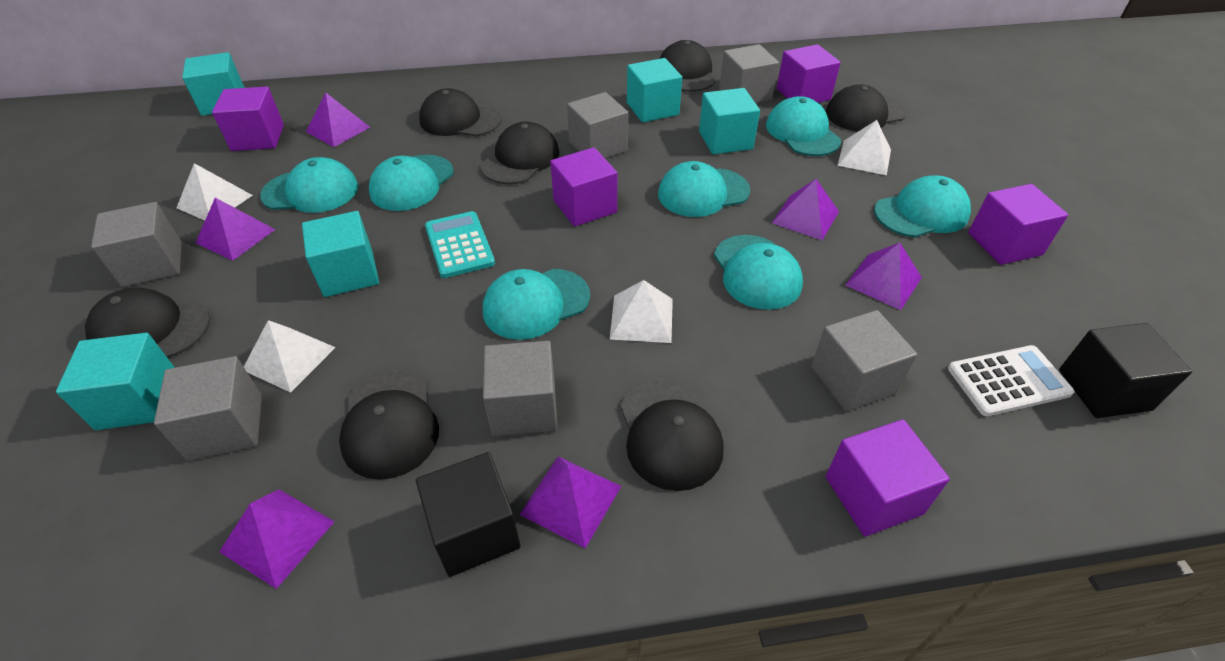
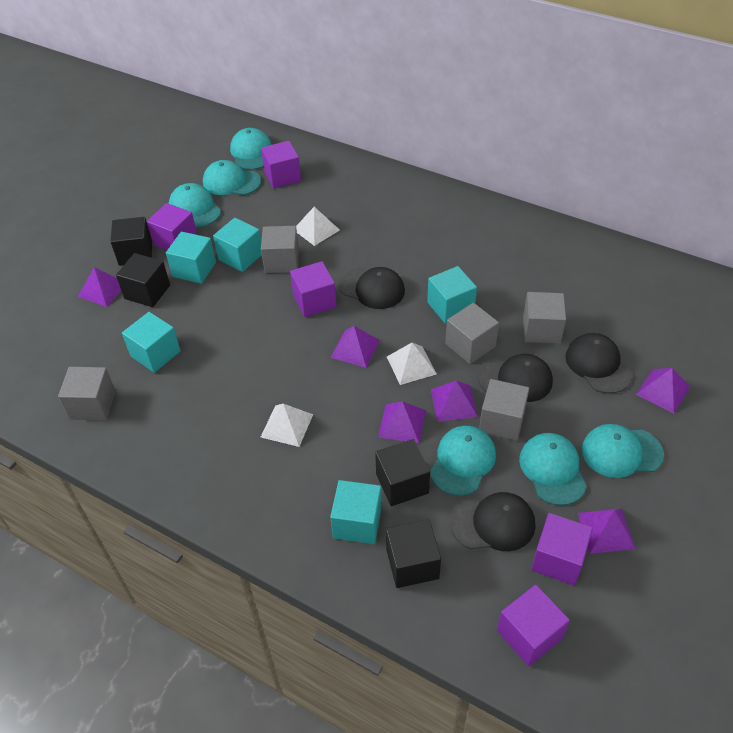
black cap: [85,287,210,358] [339,370,439,480] [419,88,502,137] [481,122,559,184] [621,379,724,491] [659,40,715,92] [826,85,907,131] = 7 -> [339,267,405,309] [450,492,535,551] [477,354,553,402] [565,333,632,394] = 4
black cube: [416,452,521,577] [1059,323,1192,418] = 2 -> [110,217,152,266] [116,253,170,307] [375,439,430,506] [386,519,441,588] = 4
grey cube: [91,202,182,287] [154,356,262,461] [483,341,557,436] [567,92,628,158] [719,44,779,103] [811,310,917,412] = 6 -> [58,367,116,420] [261,226,299,273] [445,303,499,364] [479,379,529,441] [523,292,566,344] = 5
turquoise calculator: [425,211,495,278] = 1 -> none = 0
turquoise cap: [260,157,358,213] [369,155,454,211] [483,269,590,340] [658,161,750,217] [714,235,803,310] [766,96,841,156] [874,175,971,237] = 7 -> [169,183,221,227] [203,160,261,195] [230,128,272,170] [430,426,496,496] [519,433,587,506] [582,424,664,478] = 6
white calculator: [948,345,1075,416] = 1 -> none = 0
white pyramid: [176,163,253,220] [244,320,336,393] [610,280,673,343] [837,120,891,175] = 4 -> [261,404,313,447] [296,207,340,246] [387,343,437,385] = 3

